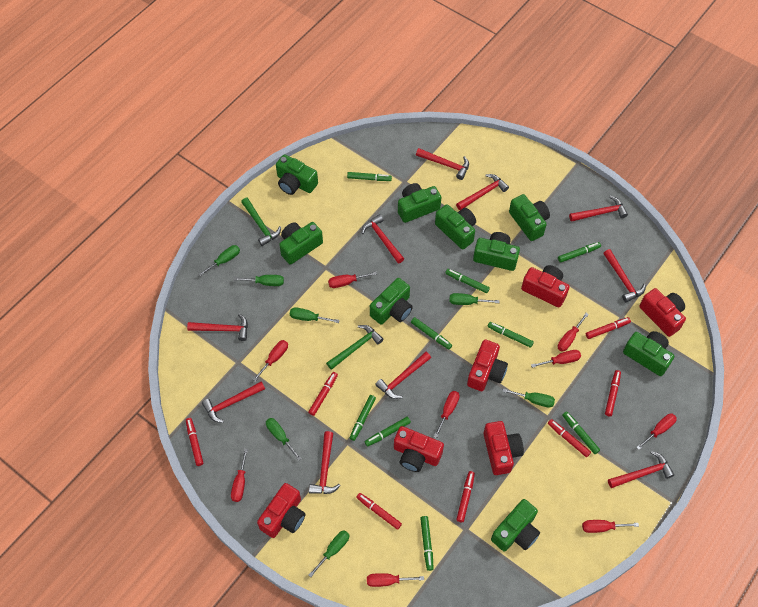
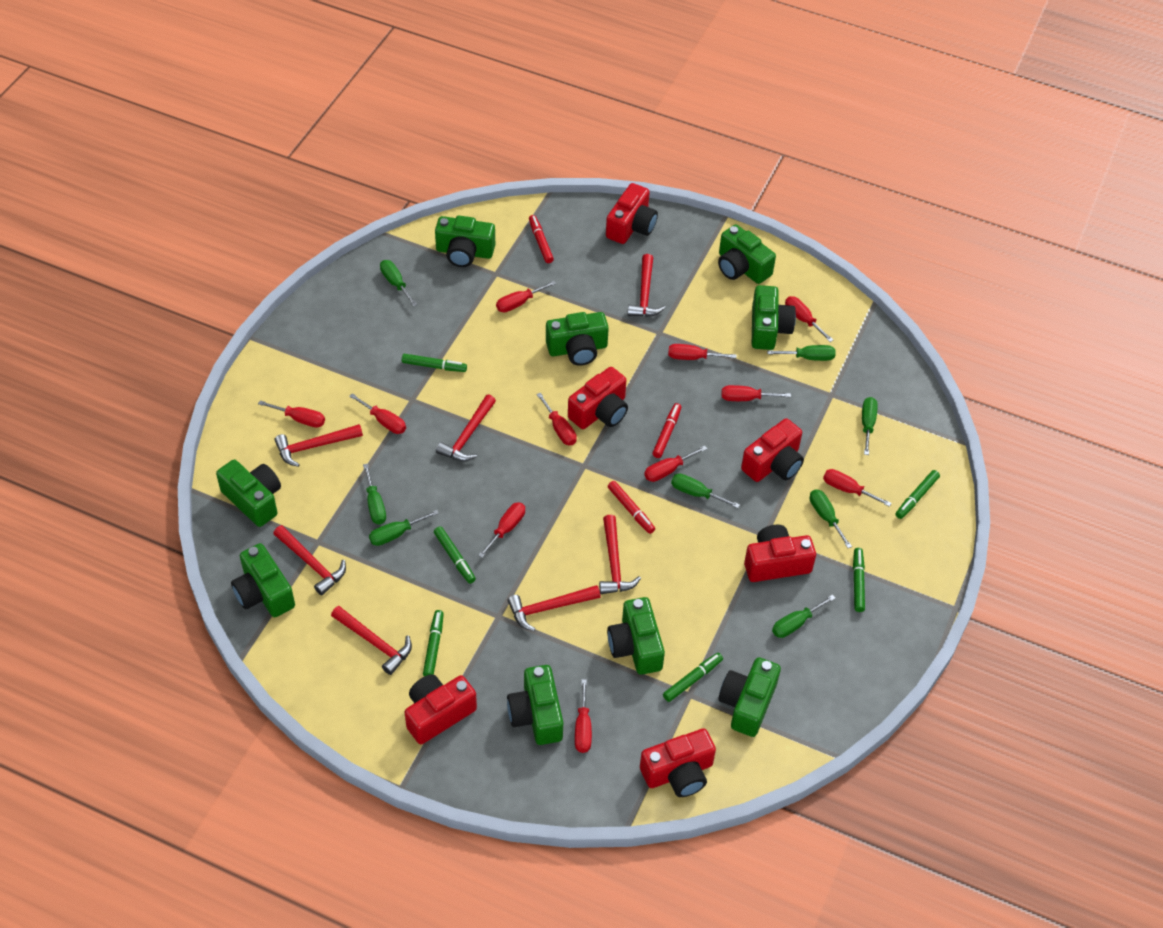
green hammer: [241,198,281,246] [326,325,383,370] = 2 -> none = 0
green marker: [347,172,392,181] [349,395,376,441] [365,417,411,447] [411,317,452,349] [420,516,434,571] [445,269,490,293] [488,322,534,348] [558,242,601,263] [562,411,600,454] = 9 -> [402,354,467,372] [423,610,444,676] [434,526,476,583] [663,653,723,702] [853,548,865,612] [895,470,940,519] = 6
green screwdriver: [198,245,240,276] [234,275,284,286] [266,418,302,461] [290,307,339,323] [309,530,350,577] [449,293,499,305] [502,388,555,407] = 7 -> [363,464,386,525] [369,510,439,546] [380,260,417,306] [671,474,740,508] [767,345,836,361] [772,595,836,638] [810,489,852,548] [862,397,878,455] = 8
red hammer: [187,314,248,341] [202,381,265,423] [309,431,341,494] [362,214,404,264] [375,352,431,399] [416,148,469,180] [456,174,509,210] [569,196,628,222] [603,249,646,302] [608,451,674,488] = 10 -> [273,525,346,596] [275,424,363,467] [331,606,412,675] [436,395,496,461] [507,585,601,631] [599,515,641,594] [627,254,665,317] = 7
red marker: [186,418,203,466] [308,372,338,416] [356,493,402,530] [456,471,475,522] [548,419,591,457] [586,317,631,339] [605,370,621,416] = 7 -> [529,215,554,263] [608,481,655,534] [652,403,681,458] = 3
red screwdriver: [231,449,248,502] [253,340,288,381] [328,272,377,288] [367,573,424,587] [434,391,460,438] [531,350,581,368] [558,313,589,352] [582,520,639,533] [636,414,677,450] = 9 -> [258,400,325,428] [349,393,406,434] [478,502,525,558] [496,281,556,313] [536,393,577,445] [575,679,592,753] [644,445,707,482] [668,344,737,360] [721,385,791,401] [785,296,833,342] [823,469,891,507] = 11

